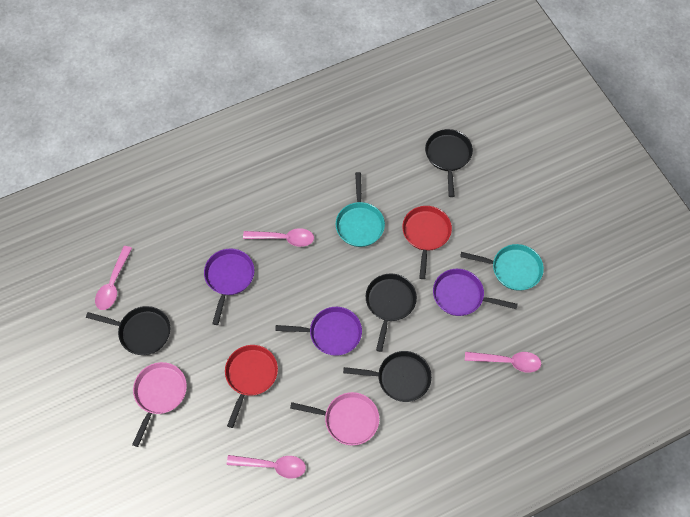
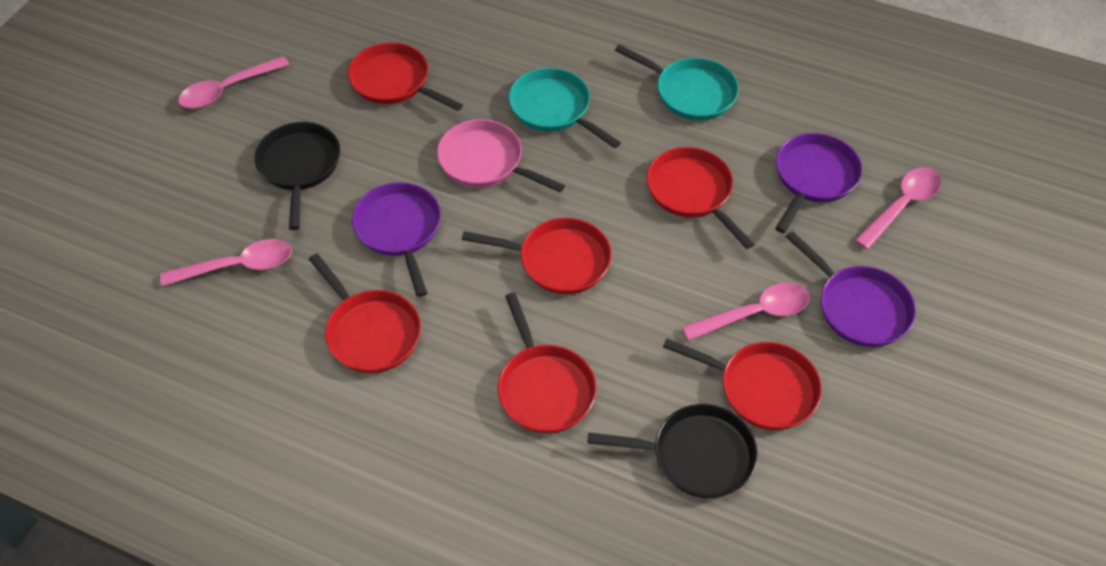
black pan: [86,306,170,355] [343,351,432,402] [366,274,417,352] [425,129,473,197] = 4 -> [255,122,340,230] [587,404,758,498] = 2
pink pan: [132,362,187,447] [290,392,379,445] = 2 -> [437,119,565,193] = 1
red pan: [225,345,278,428] [402,206,452,279] = 2 -> [309,253,421,373] [348,42,463,111] [462,218,612,295] [498,292,597,434] [647,147,754,249] [663,338,822,430] = 6

